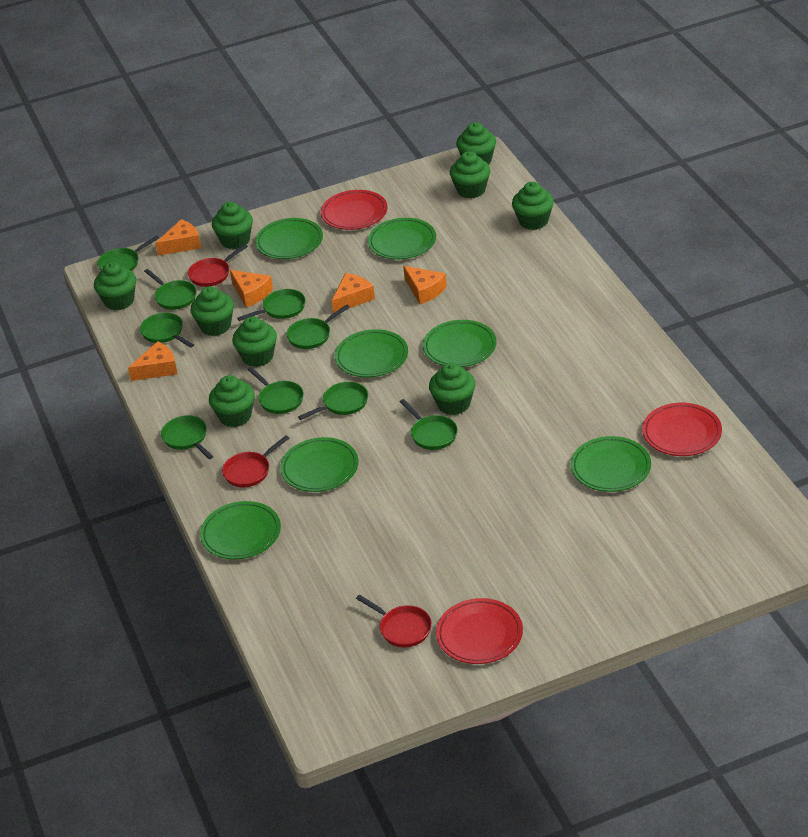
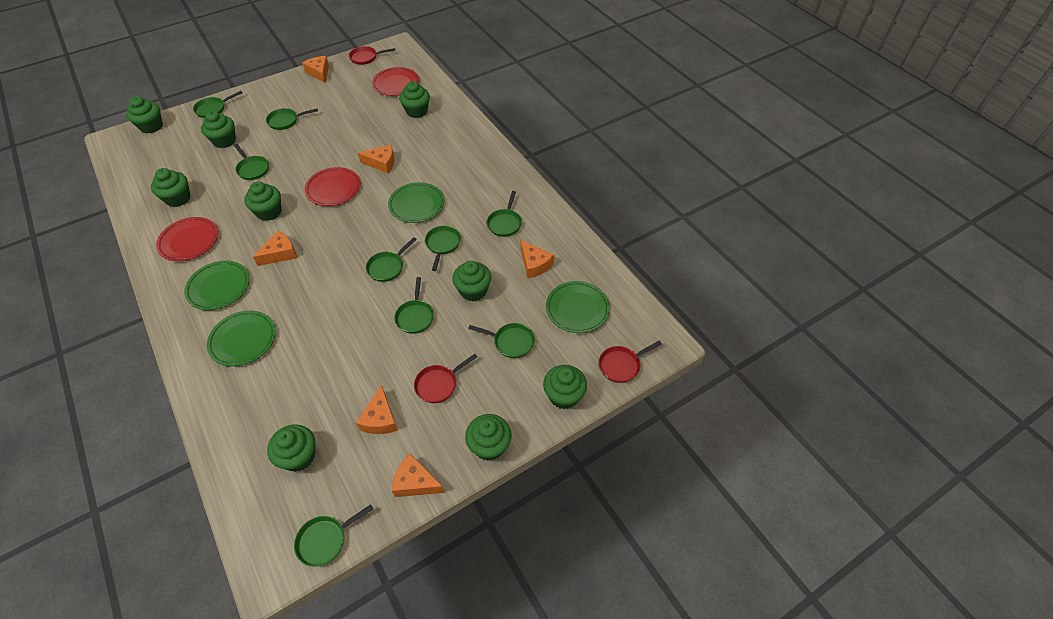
green plate: [200,501,281,559] [255,218,323,259] [280,437,358,492] [335,329,408,377] [368,218,436,259] [423,320,497,367] [571,436,651,492] = 7 -> [184,261,250,310] [207,310,276,367] [388,182,444,223] [546,281,610,333] = 4
orange cheese: [128,341,178,381] [156,219,201,256] [230,270,273,307] [332,273,375,313] [403,266,447,304] = 5 -> [253,231,297,266] [302,56,329,83] [356,385,398,434] [358,145,394,173] [392,454,445,497] [521,240,554,278] = 6

